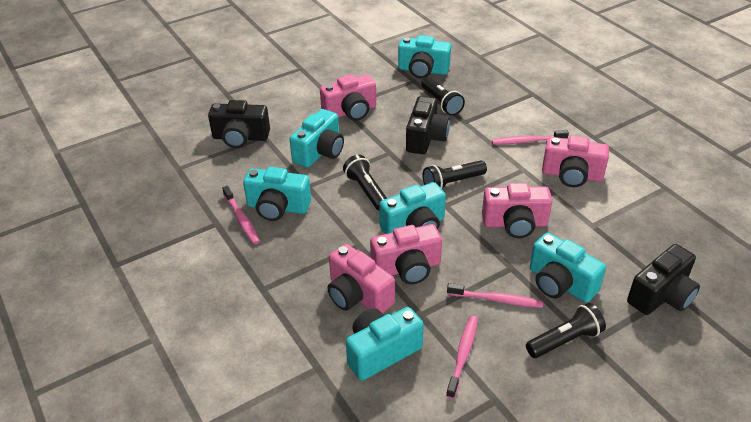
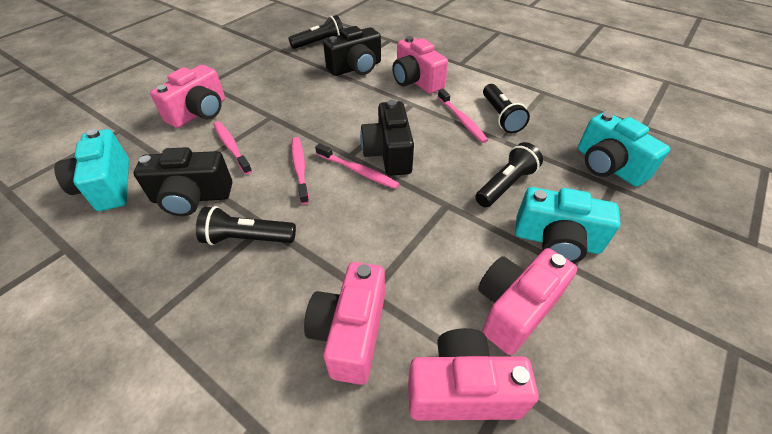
turquoise camera: [243,167,311,221] [290,109,344,168] [346,307,424,381] [379,182,446,234] [398,35,451,78] [530,233,606,303] = 6 -> [54,129,129,211] [515,187,620,263] [578,112,670,187] = 3

